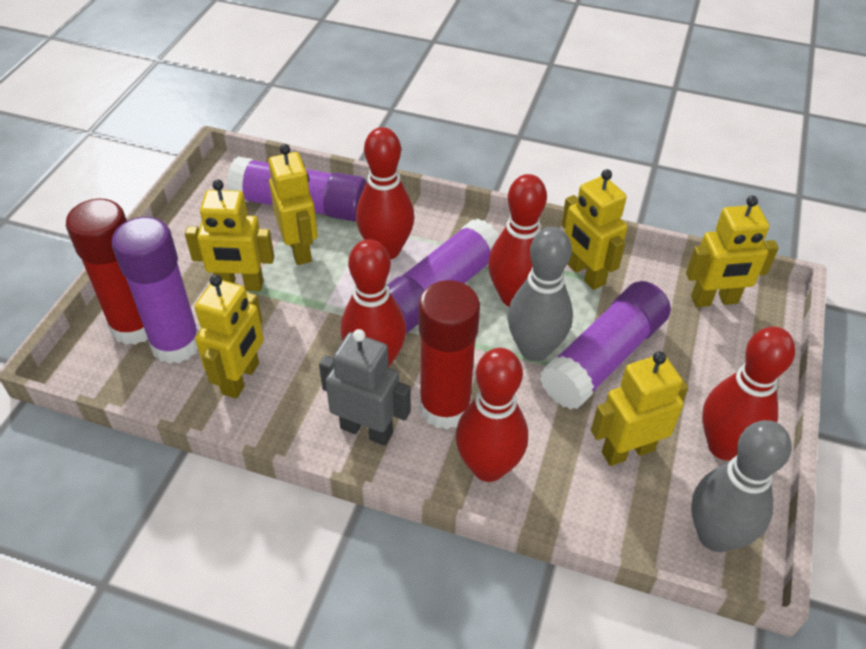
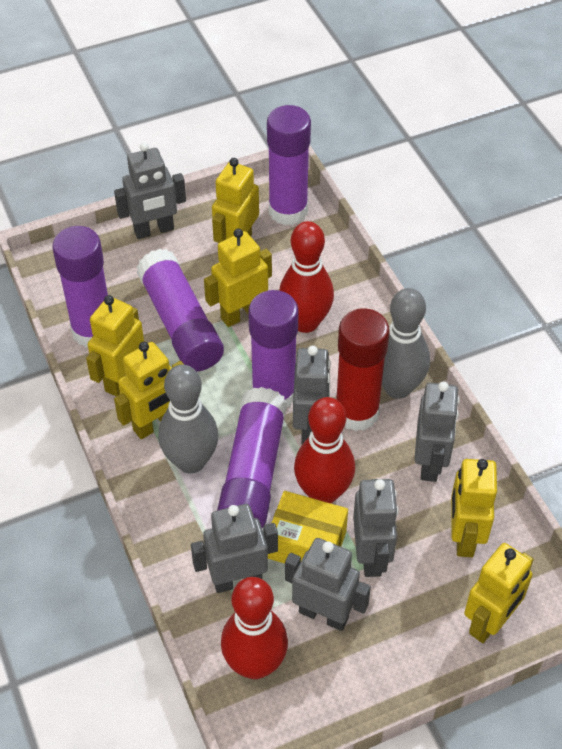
grey robot: [319,329,411,446] = 1 -> [114,142,186,239] [191,504,278,593] [285,538,371,631] [293,345,331,444] [353,479,398,577] [415,381,459,482] = 6
purple glue stick: [111,217,199,364] [227,157,367,222] [387,218,499,334] [540,281,671,410] = 4 -> [52,226,108,347] [136,249,224,372] [217,387,287,528] [248,290,299,407] [267,105,311,225] = 5
red bowling pin: [341,239,406,367] [356,127,414,260] [456,348,528,482] [488,174,547,307] [702,327,795,461] = 5 -> [221,577,288,679] [279,221,334,333] [294,397,355,503] = 3
red glue stick: [66,199,147,345] [418,280,480,429] = 2 -> [336,308,390,431] = 1
yellow box: none = 0 -> [268,491,348,564] = 1

